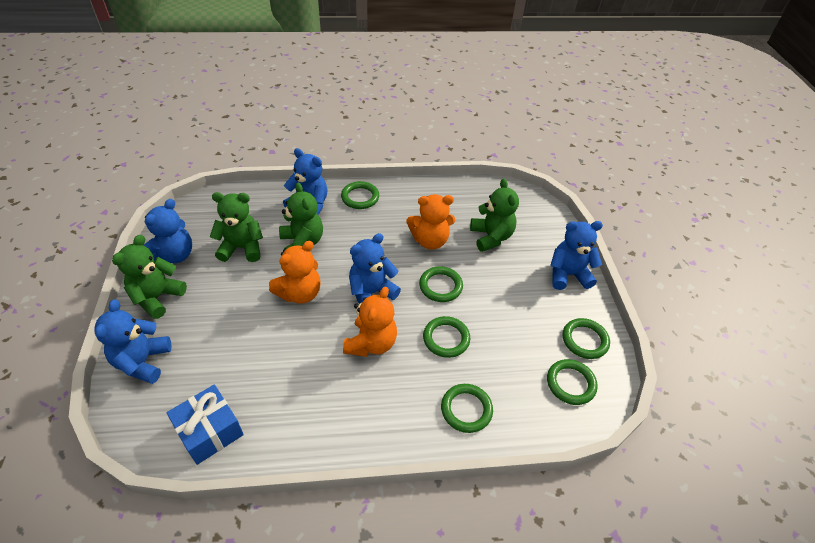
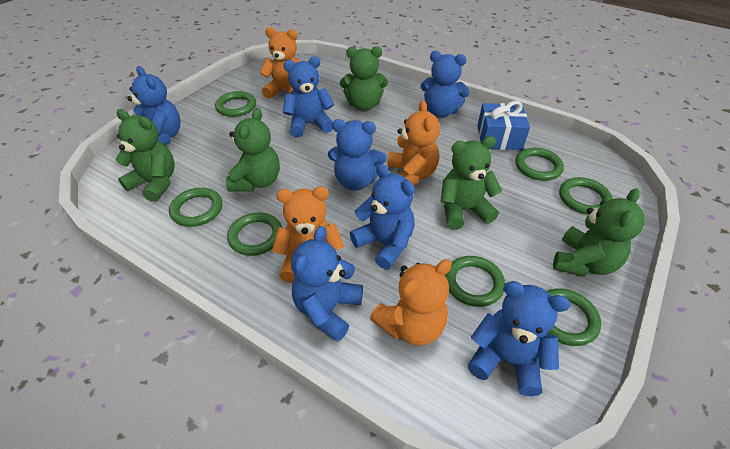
blue teddy bear: [94,299,171,384] [144,199,192,263] [283,148,328,215] [349,233,401,304] [550,221,603,290] = 5 -> [127,66,181,145] [283,56,334,137] [291,226,363,342] [328,119,386,191] [350,164,415,270] [420,51,470,117] [468,281,570,396] = 7
green ring: [341,181,379,209] [419,266,463,302] [423,316,470,358] [441,384,493,433] [547,359,598,405] [563,318,610,359] = 6 -> [169,188,222,227] [215,91,256,117] [227,213,282,256] [445,256,505,307] [515,148,564,181] [547,289,601,346] [559,177,613,215] = 7
green teddy bear: [112,235,187,319] [210,192,263,262] [279,182,323,249] [470,179,519,252] = 4 -> [115,109,175,202] [226,108,280,192] [340,46,388,111] [441,136,502,230] [553,188,645,277] = 5
orange teddy bear: [269,241,321,304] [343,287,397,357] [406,194,455,250] = 3 -> [259,27,300,99] [272,187,344,283] [370,259,452,346] [388,100,440,185] = 4

